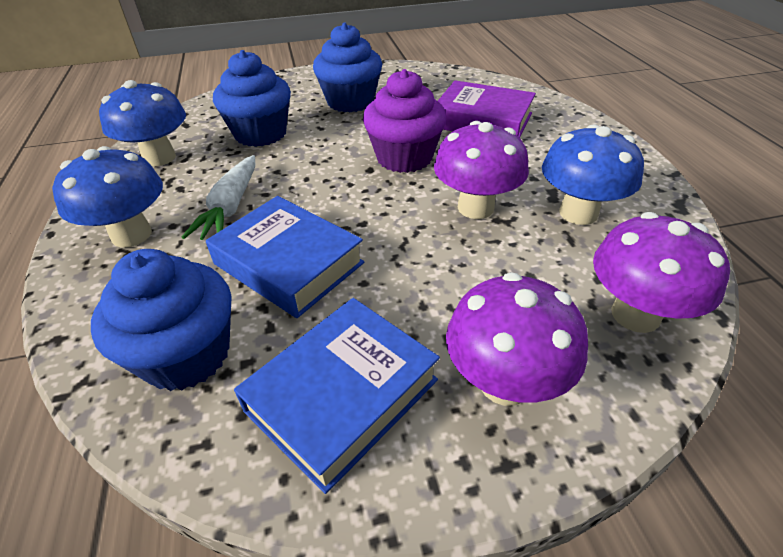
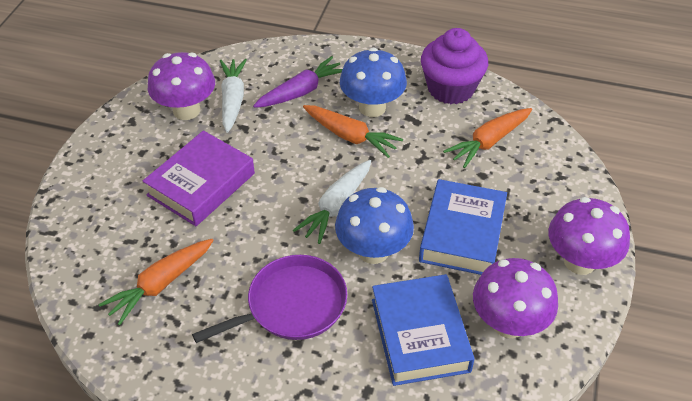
blue cupcake: [91,249,232,391] [213,50,291,147] [313,23,382,113] = 3 -> none = 0
blue mushroom: [52,146,163,248] [99,80,186,167] [542,124,644,225] = 3 -> [335,187,414,264] [340,48,407,117] = 2
orange carrot: none = 0 -> [99,239,214,325] [303,105,403,158] [443,108,532,168] = 3
purple carrot: none = 0 -> [253,56,343,108] = 1
purple pan: none = 0 -> [192,255,347,343] = 1
white carrot: [182,155,255,240] = 1 -> [220,59,247,133] [293,160,371,244] = 2

